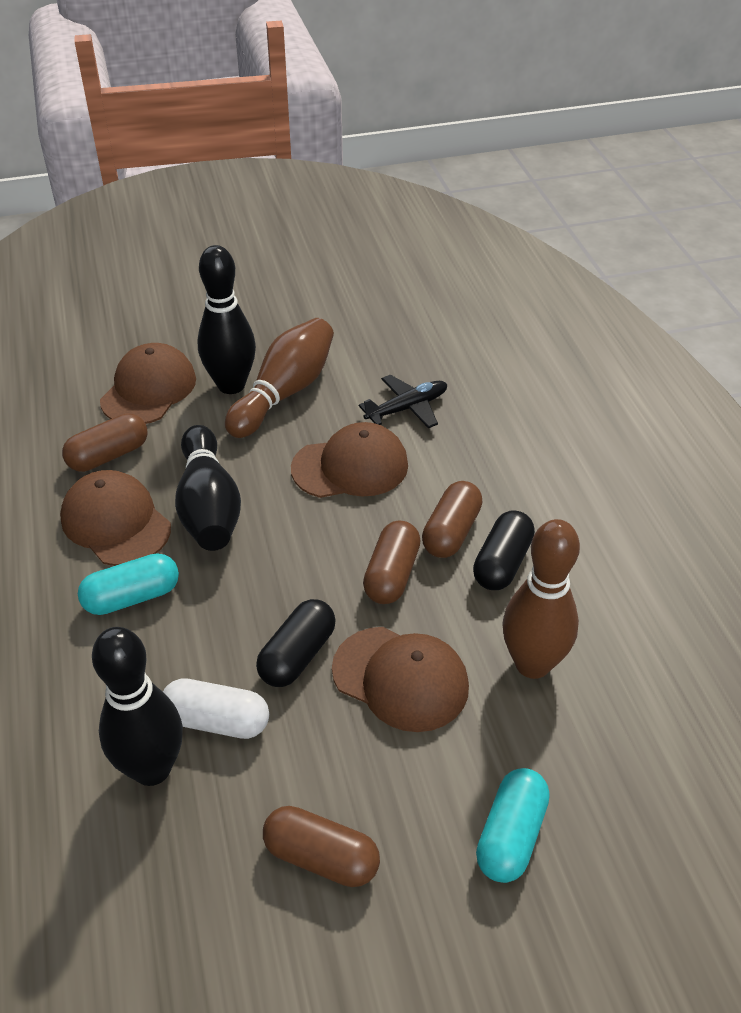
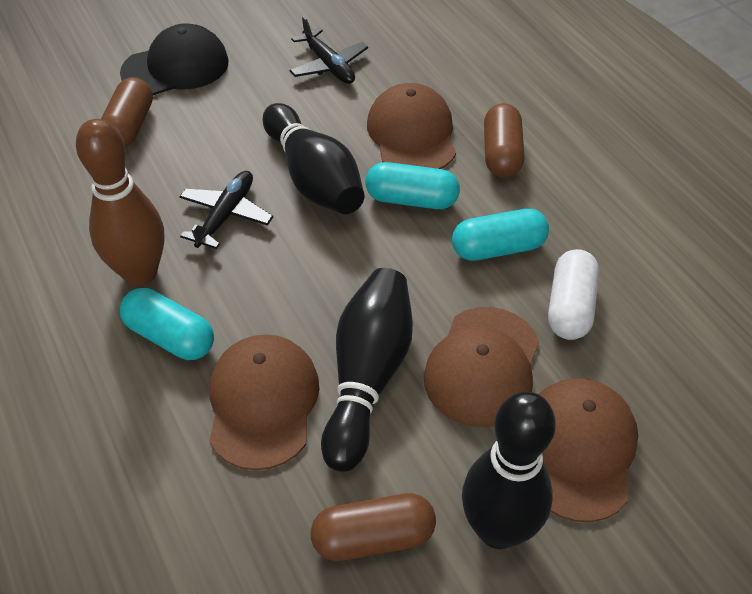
black cap: none = 0 -> [120,23,229,95] = 1
black capsule: [256,599,336,687] [473,510,535,590] = 2 -> none = 0
black plane: [359,375,447,428] = 1 -> [179,171,273,249] [289,16,368,84] = 2
brown bowling pin: [225,318,334,438] [502,519,580,679] = 2 -> [76,119,164,286] = 1
brown capsule: [62,413,148,472] [263,806,380,887] [363,521,421,604] [422,481,482,558] = 4 -> [101,77,153,147] [311,493,436,561] [484,103,525,177] = 3
turquoise capsule: [78,553,179,615] [476,768,550,883] = 2 -> [120,288,214,360] [365,162,460,209] [452,209,549,261] = 3

